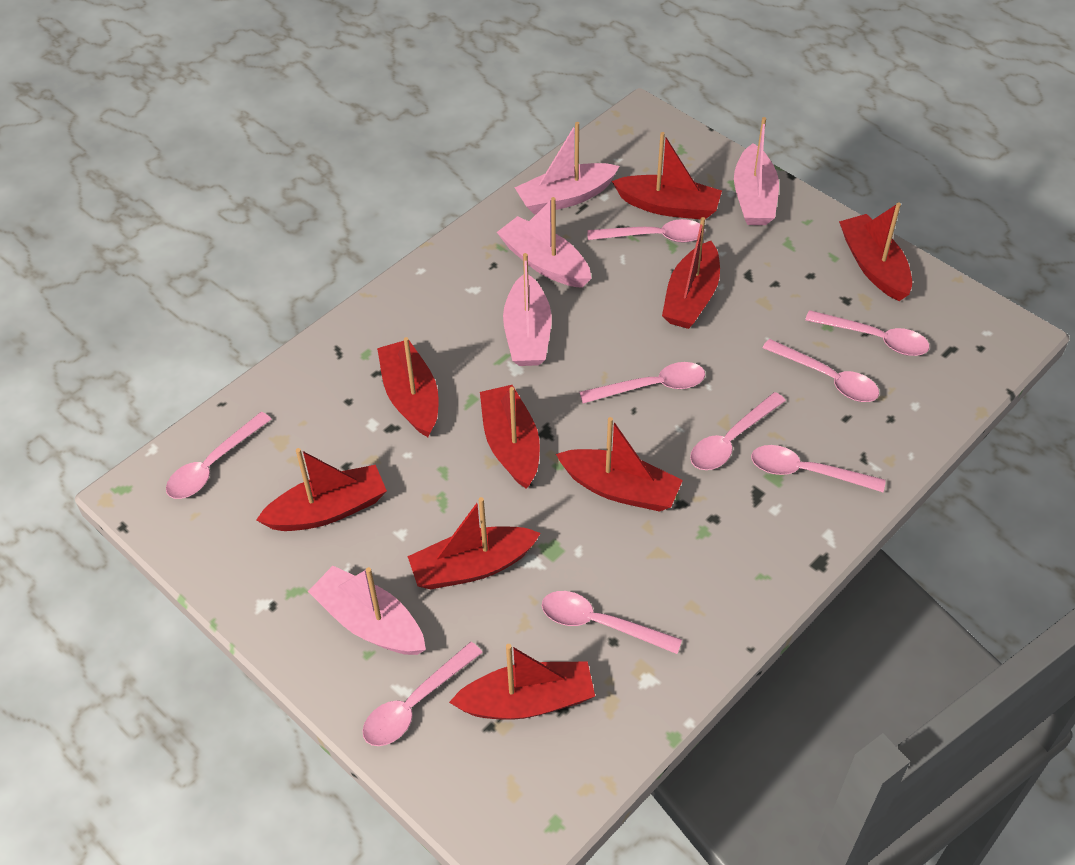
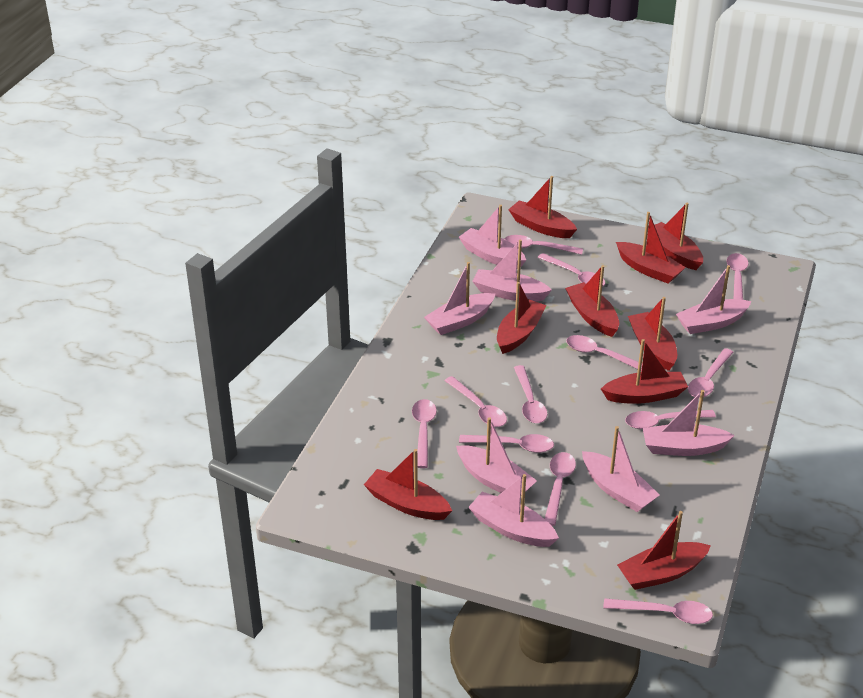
pink boat: [308,566,426,655] [497,197,591,288] [503,253,552,366] [515,122,620,215] [734,117,779,225] = 5 -> [424,262,495,335] [456,417,537,493] [459,205,526,268] [468,474,559,547] [472,240,552,302] [582,426,660,512] [643,390,735,456] [676,265,752,334] = 8
pink spoon: [166,412,272,499] [362,642,483,746] [542,591,682,654] [579,362,705,404] [587,219,705,243] [690,392,786,470] [751,445,886,492] [762,339,879,402] [805,310,929,356] = 9 -> [412,399,437,468] [445,376,507,427] [459,434,554,453] [505,235,583,255] [514,365,547,423] [537,253,605,287] [545,452,576,526] [566,335,642,371] [603,598,713,624] [625,410,716,429] [688,348,734,398] [726,253,748,300] = 12

